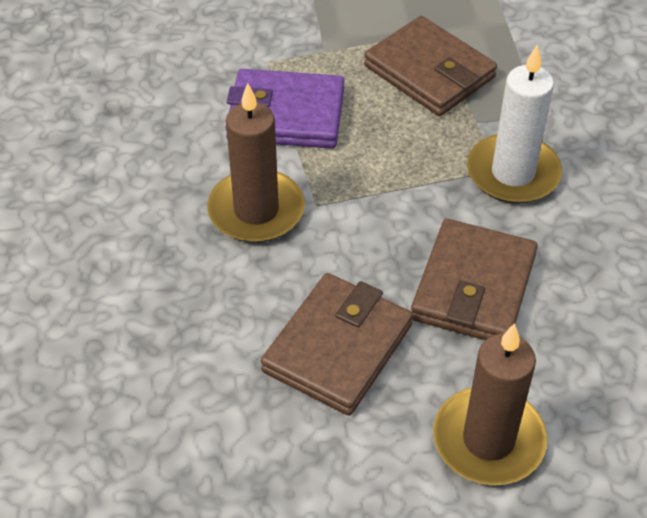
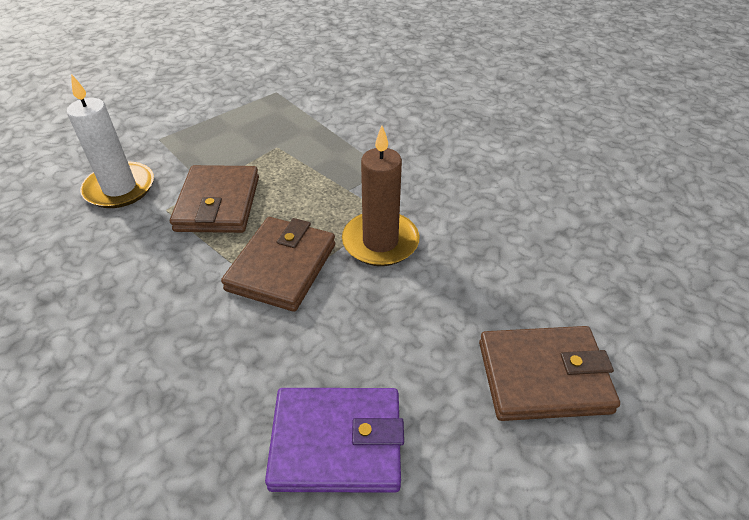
brown candle: [207,83,305,243] [433,323,547,485] = 2 -> [342,125,419,266] = 1

